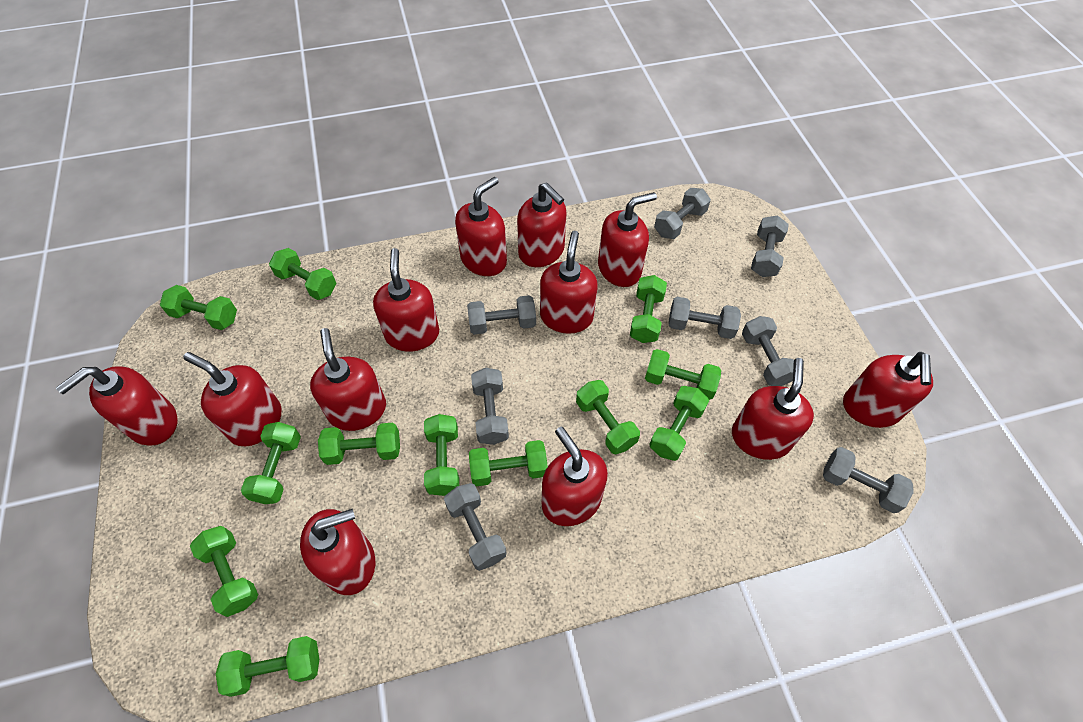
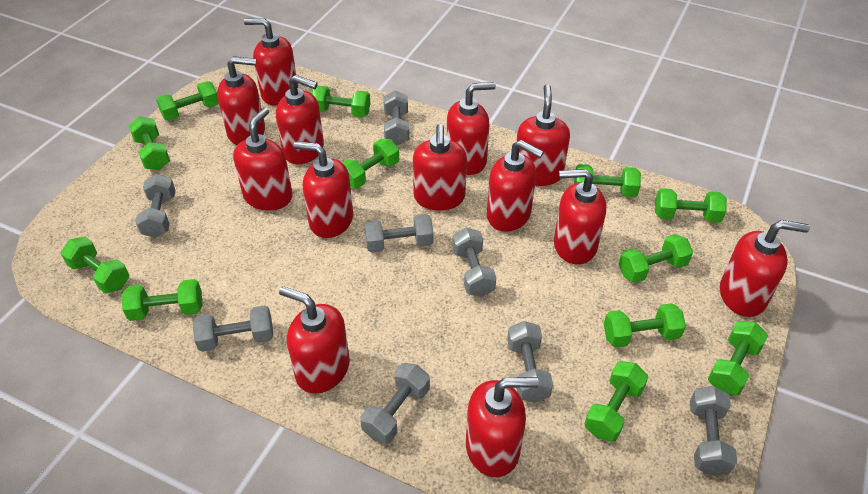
red soap dispenser: [56,366,177,446] [183,352,282,446] [300,509,375,595] [310,328,386,431] [373,248,439,352] [455,177,507,276] [517,182,566,267] [540,231,598,334] [542,426,608,526] [598,192,657,287] [732,358,814,460] [843,352,933,428] = 12 -> [217,56,265,145] [233,107,293,211] [244,18,298,106] [276,75,324,164] [279,286,350,394] [294,141,353,238] [413,124,467,211] [447,82,496,175] [466,377,539,477] [487,140,544,232] [516,84,570,186] [554,169,606,265] [720,220,810,317] = 13

